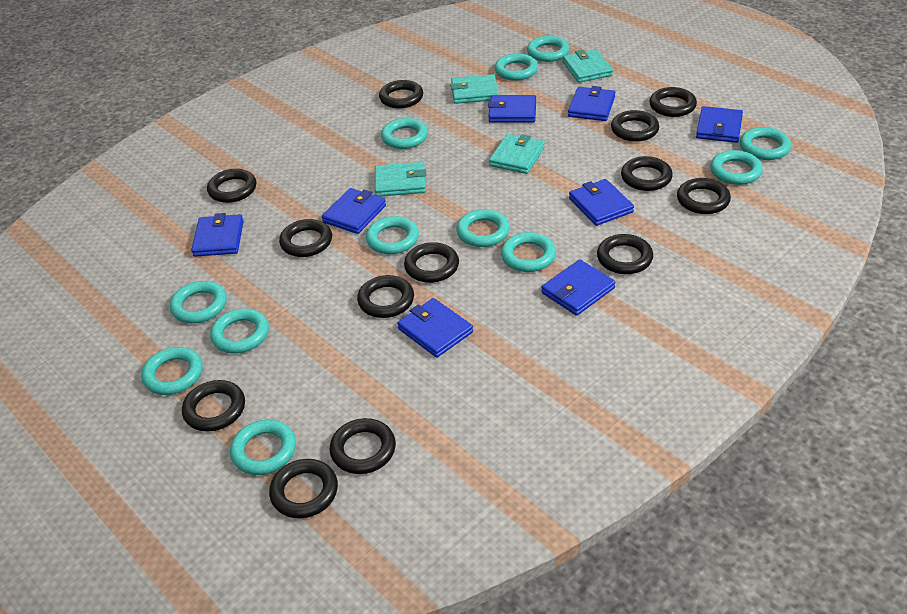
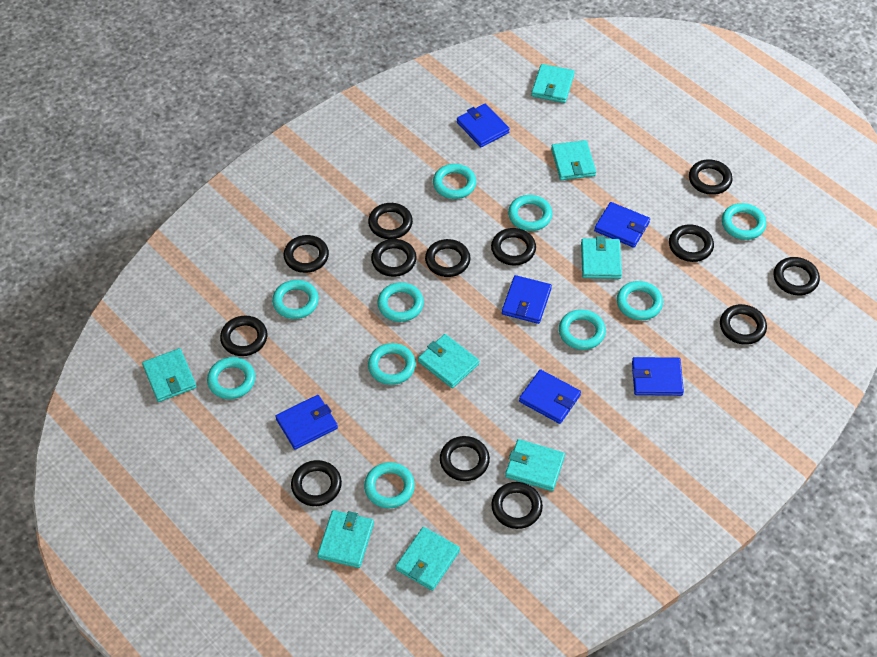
blue wallet: [191,213,244,257] [322,188,386,234] [397,298,473,358] [488,95,536,123] [541,260,615,316] [568,86,615,121] [569,179,634,226] [696,106,743,143] = 8 -> [275,395,338,449] [457,104,510,147] [502,275,552,324] [519,369,581,424] [594,202,650,248] [632,357,684,396] = 6
turquoise ring: [141,347,203,395] [170,281,227,323] [210,308,269,353] [230,420,296,475] [366,216,419,254] [381,118,428,149] [456,209,510,247] [495,53,538,81] [501,232,556,272] [527,36,569,62] [710,150,763,185] [740,127,791,160] = 12 -> [207,357,255,399] [272,280,319,319] [364,462,415,508] [368,343,416,385] [377,282,424,322] [433,164,476,199] [508,195,553,231] [559,309,606,350] [617,281,663,320] [722,203,766,240] = 10
turquoise wallet: [375,162,426,197] [451,74,499,104] [489,134,545,174] [563,49,613,83] = 4 -> [142,348,197,402] [317,510,374,568] [395,527,460,591] [418,334,479,388] [505,439,565,491] [531,64,575,103] [551,140,596,180] [581,236,622,279] = 8

